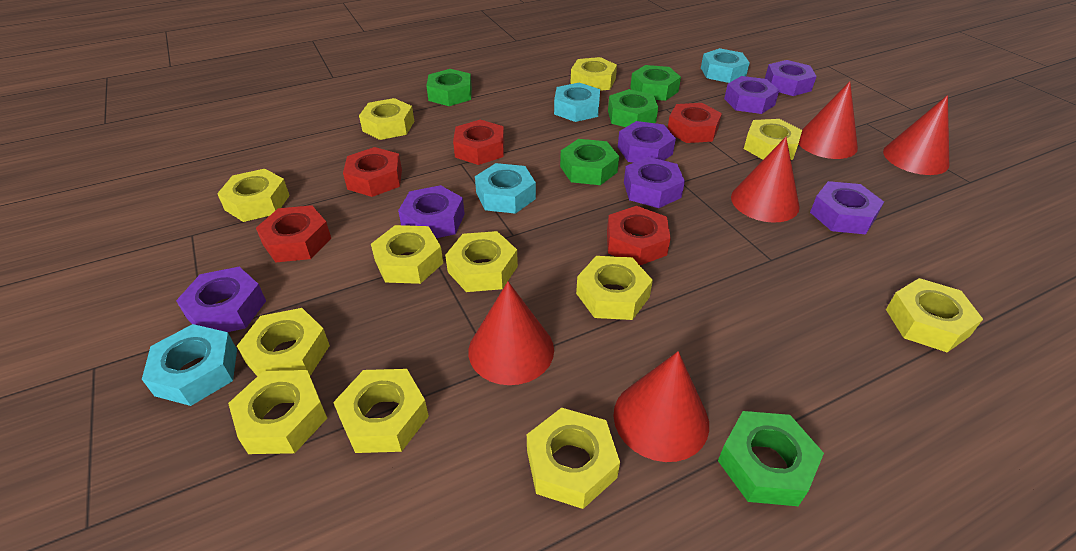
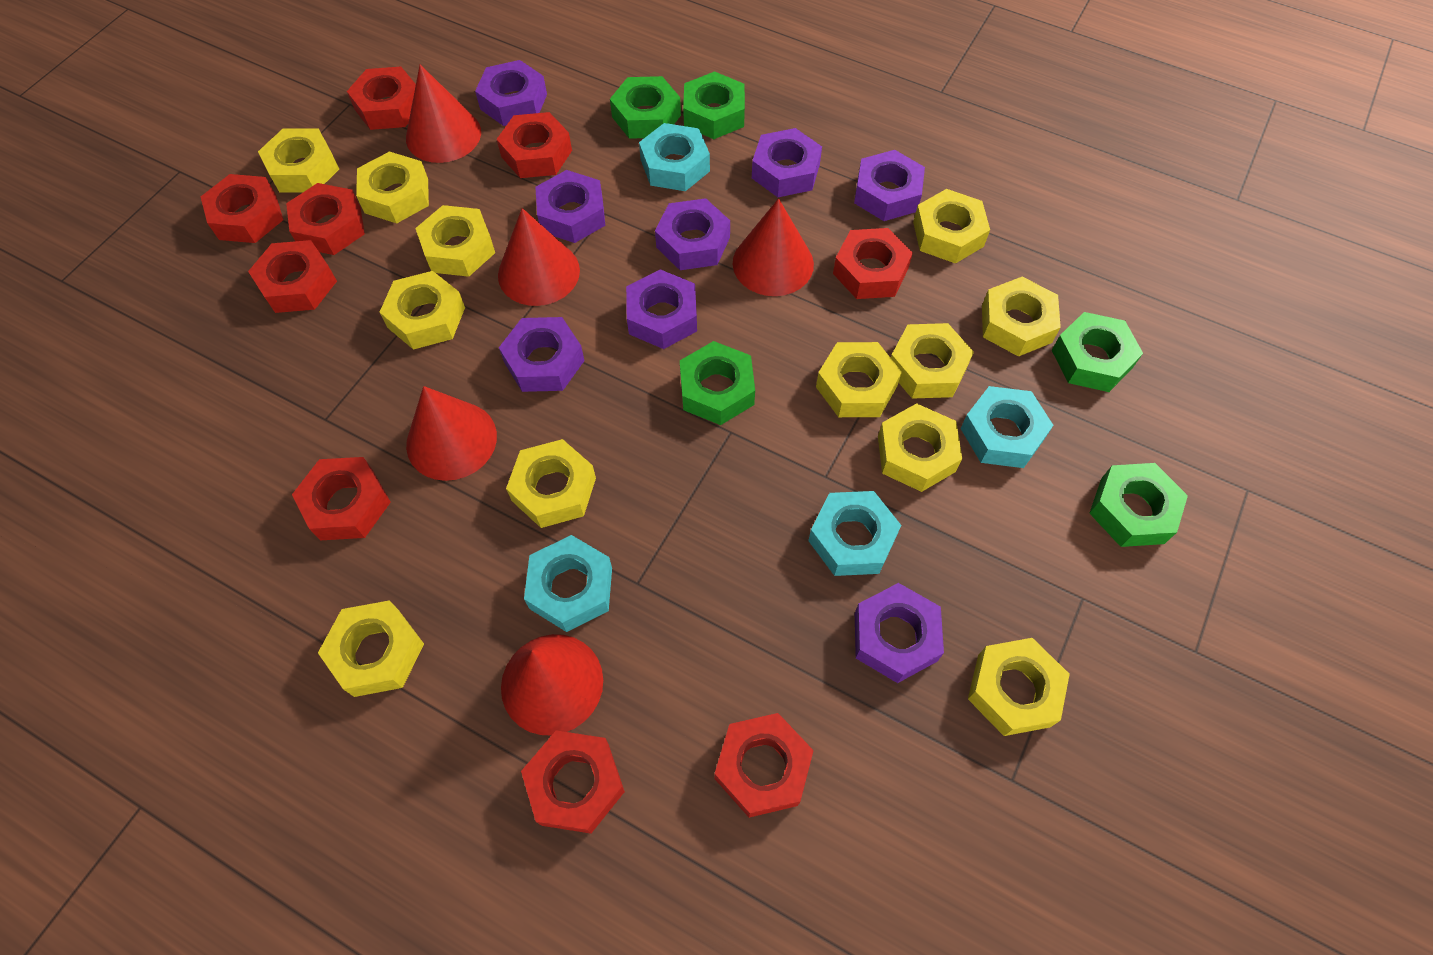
purple nut: [176,267,266,332] [398,185,465,238] [618,121,676,163] [624,157,685,208] [724,76,779,114] [765,60,817,96] [810,181,884,234] = 7 -> [475,60,547,126] [499,317,584,392] [535,170,605,243] [626,269,697,349] [655,198,730,270] [752,128,822,197] [854,150,925,221] [855,583,944,683] = 8
red nut: [256,205,331,263] [343,147,402,197] [453,120,504,165] [607,206,671,265] [667,103,722,143] = 5 -> [201,174,283,243] [248,240,337,313] [286,183,365,255] [292,457,391,540] [347,67,416,130] [497,112,572,178] [521,730,625,834] [715,713,814,818] [833,228,913,299] = 9

